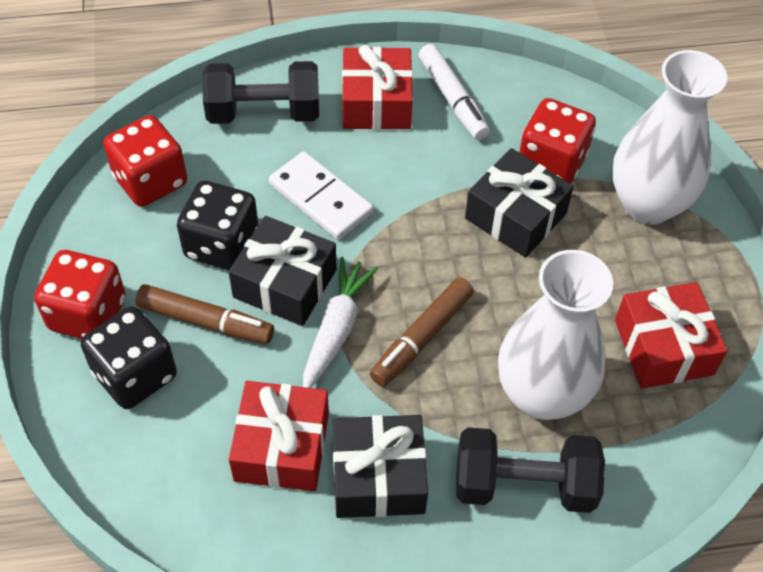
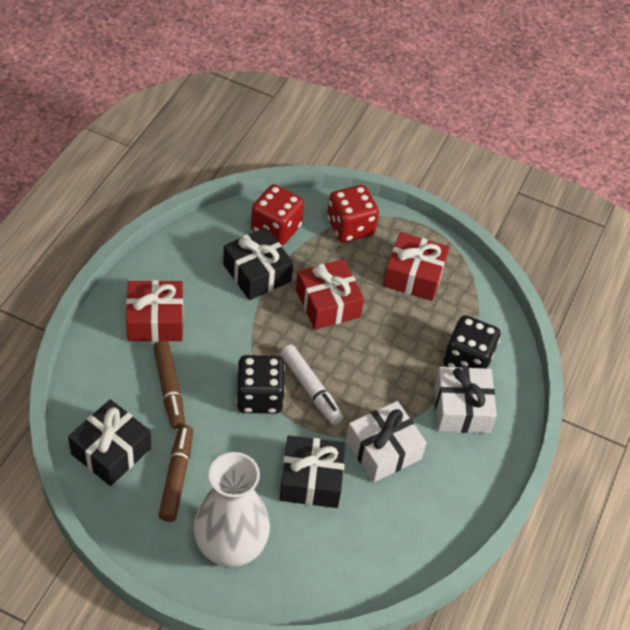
black dumbbell: [202,61,319,124] [456,427,605,513] = 2 -> none = 0
red dice: [34,250,126,339] [103,115,187,207] [519,98,596,184] = 3 -> [251,184,304,245] [327,185,379,243] = 2
white carrot: [303,257,378,388] = 1 -> none = 0
white domino: [269,151,373,240] = 1 -> none = 0
white gift: none = 0 -> [346,401,427,482] [434,367,497,433] = 2
white vase: [498,250,613,420] [612,50,727,225] = 2 -> [193,452,270,567] = 1

